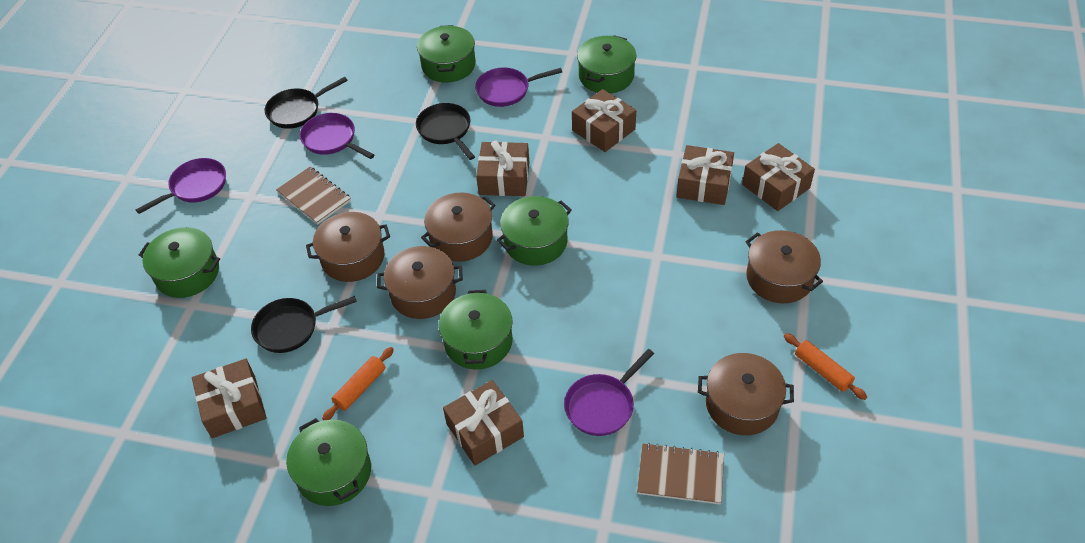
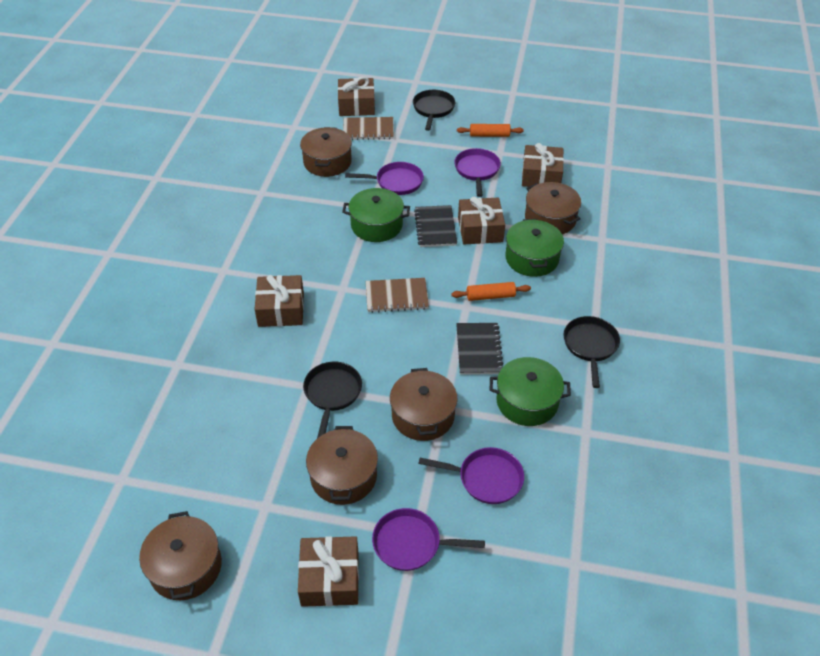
black notebook: none = 0 -> [414,205,457,247] [456,323,504,375] = 2
brown gift: [192,359,267,438] [443,380,524,466] [476,140,529,196] [572,89,636,152] [676,145,734,205] [742,143,815,211] = 6 -> [255,275,304,327] [298,536,359,607] [338,76,375,116] [458,197,505,245] [522,143,564,187] = 5
green pot: [139,227,220,298] [286,418,371,506] [417,25,476,83] [439,290,513,370] [497,196,572,266] [577,35,637,94] = 6 -> [342,188,410,242] [490,357,571,426] [506,219,564,277] = 3

